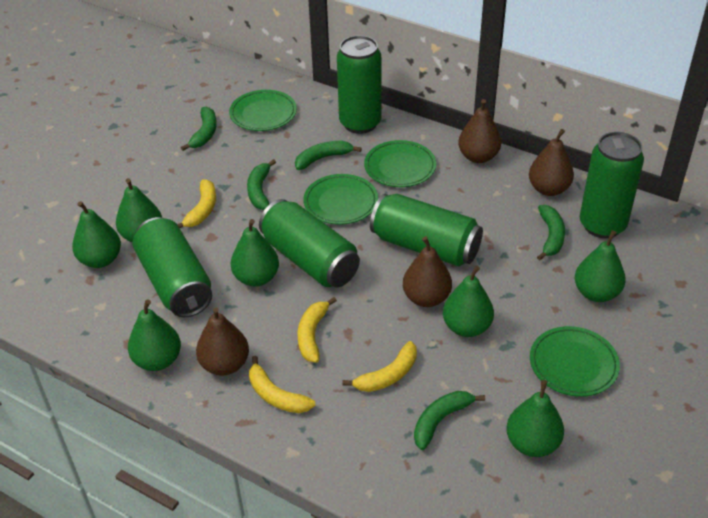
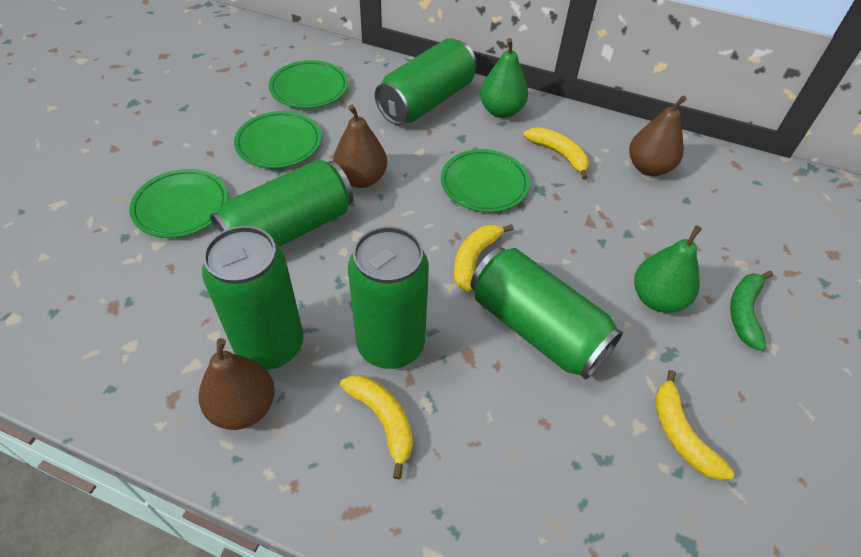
brown pear: [196,307,249,376] [403,237,452,307] [458,99,501,163] [529,129,574,196] = 4 -> [199,338,275,430] [333,105,387,188] [629,96,687,176] = 3
green banana: [181,107,217,151] [247,159,276,210] [295,141,362,170] [414,391,485,450] [537,205,565,260] = 5 -> [730,271,773,351] = 1
green pear: [72,201,121,268] [116,178,162,243] [128,299,181,371] [231,219,279,287] [443,265,494,337] [506,380,564,457] [575,230,626,302] = 7 -> [480,38,528,118] [634,225,702,313] = 2

